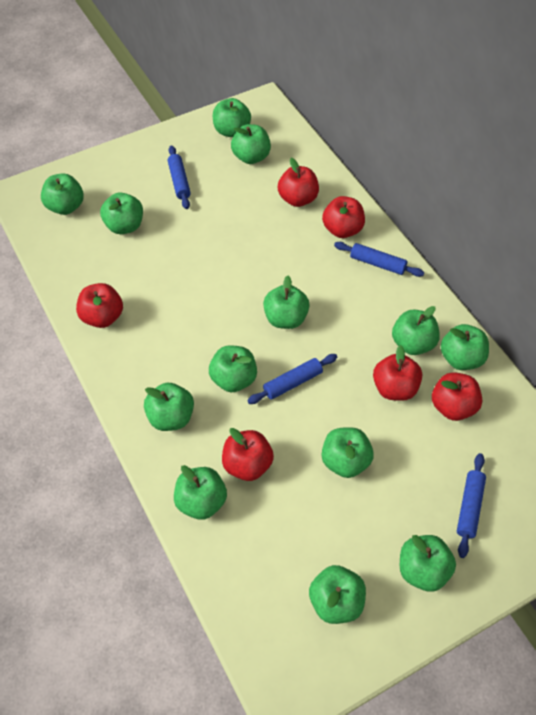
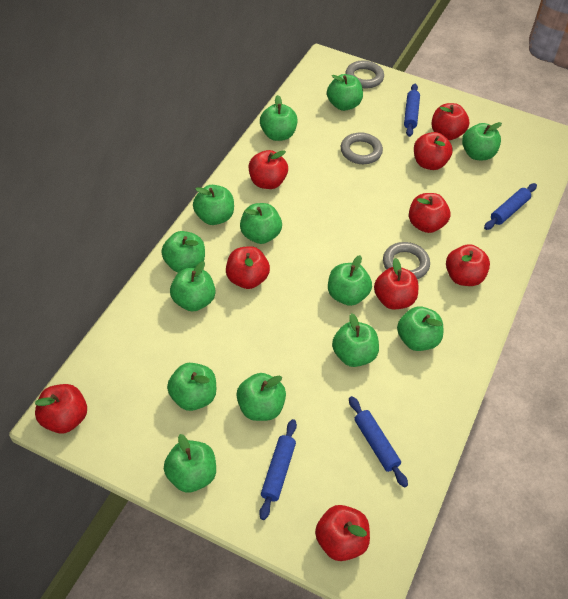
grey ring: none = 0 -> [341,132,383,164] [345,60,384,88] [383,242,430,279] = 3
red apple: [76,283,123,328] [222,428,274,481] [278,158,319,207] [322,196,365,238] [373,345,422,401] [432,372,482,421] = 6 -> [35,384,87,434] [226,246,270,289] [249,150,288,189] [315,505,370,561] [374,258,418,309] [409,193,450,233] [414,132,453,170] [432,103,469,140] [446,244,490,286] = 9

